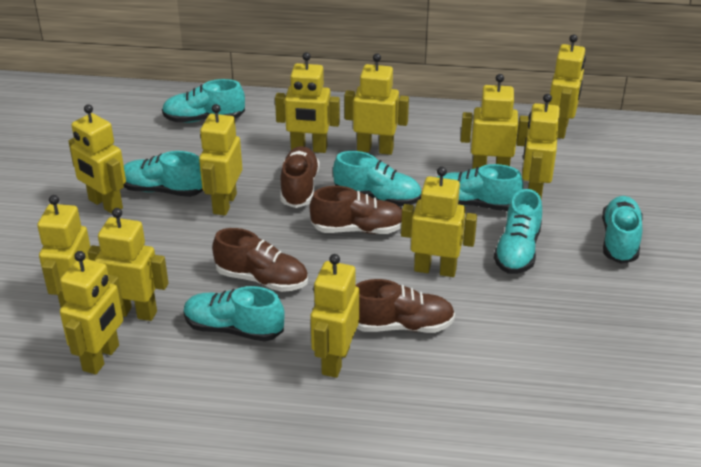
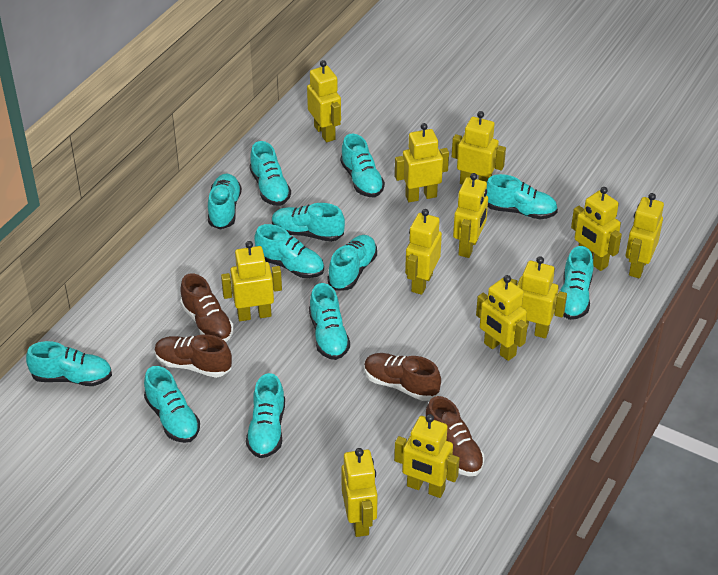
turquoise shoe: [123,151,203,197] [162,79,245,123] [183,286,285,342] [333,151,421,206] [438,164,524,211] [494,189,542,274] [602,196,643,264] = 7 -> [26,341,112,386] [144,366,200,443] [208,173,242,229] [246,373,285,458] [249,141,291,206] [254,224,324,278] [272,203,345,242] [309,283,350,360] [327,235,377,291] [340,134,385,197] [486,174,558,219] [560,246,593,320] = 12

